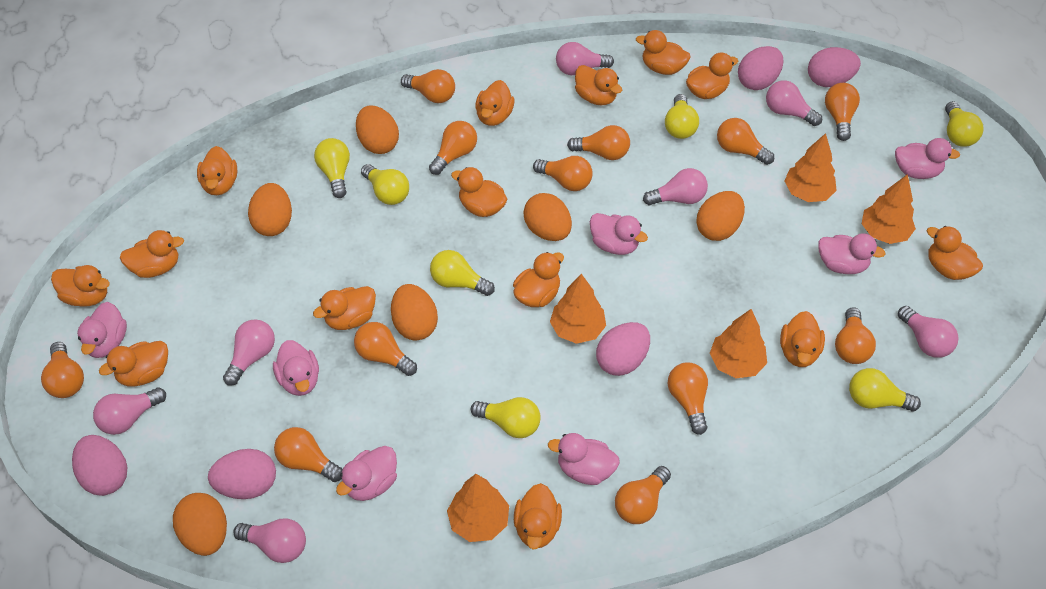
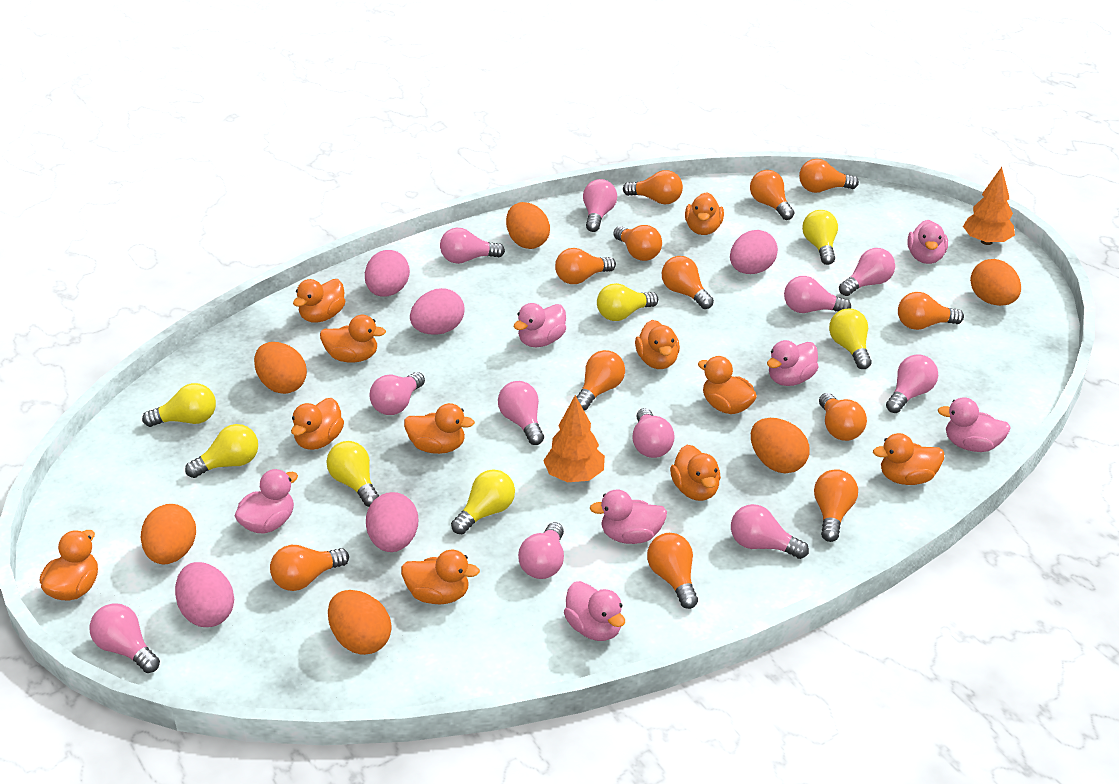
orange duck: [51,265,110,307] [99,341,168,387] [119,230,184,278] [197,146,237,195] [313,286,376,330] [451,167,507,217] [475,80,515,126] [513,252,564,307] [514,483,562,550] [575,65,622,105] [636,30,690,75] [686,53,738,99] [780,311,825,367] [927,226,983,280] = 14 -> [40,530,98,601] [291,398,344,450] [293,279,345,323] [320,315,386,363] [401,550,480,604] [404,403,475,454] [635,320,680,369] [670,445,721,501] [685,192,724,235] [698,356,757,414] [873,433,944,485] = 11
orange tree: [447,474,509,542] [550,274,606,344] [710,309,767,378] [785,133,837,202] [862,174,916,244] = 5 -> [543,395,605,482] [963,167,1015,245] = 2
pink light bulb: [93,387,166,435] [223,319,275,386] [233,518,306,563] [556,42,614,75] [643,168,708,205] [766,80,822,126] [898,306,959,358] = 7 -> [89,603,160,673] [370,372,425,415] [440,228,505,264] [498,381,544,445] [518,522,564,579] [583,179,617,232] [632,408,675,458] [731,504,809,559] [784,276,851,313] [839,248,895,296] [886,354,938,413] = 11

